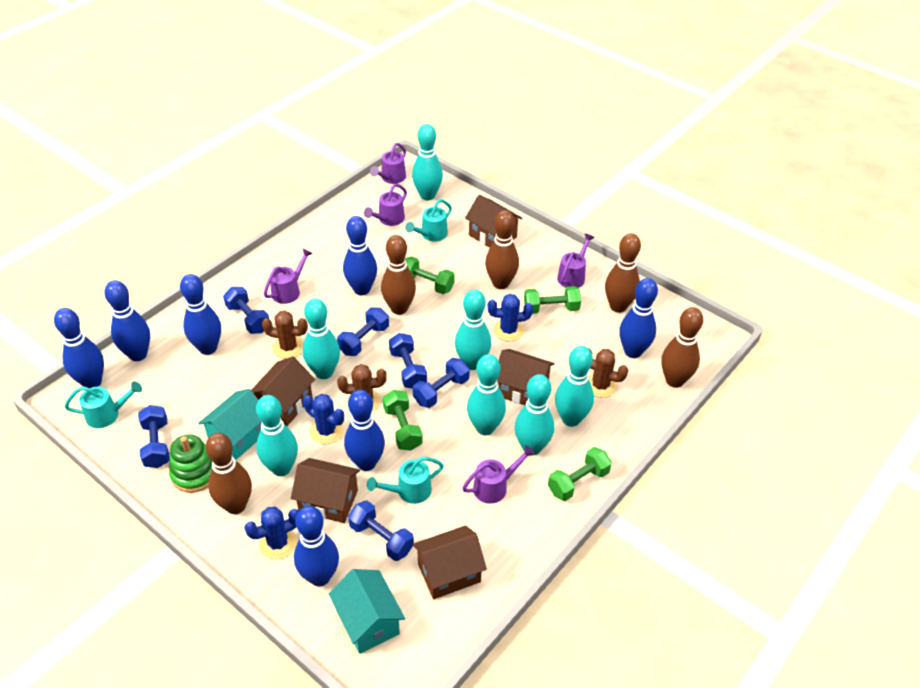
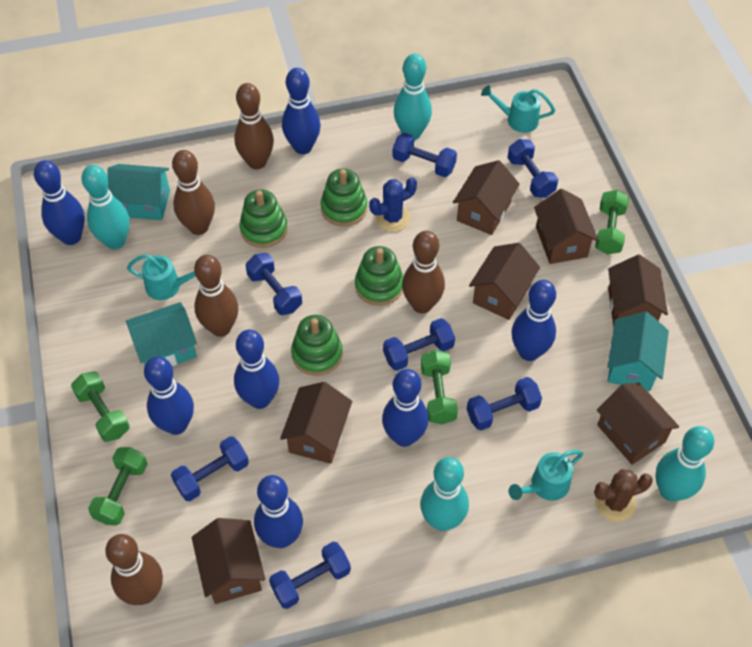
blue cactus: [244,507,299,560] [303,394,344,444] [488,294,533,342] = 3 -> [369,177,417,232] = 1
blue dumbbell: [138,405,170,468] [223,287,269,334] [337,307,389,356] [348,501,414,561] [389,333,427,388] [413,358,470,408] = 6 -> [171,436,249,501] [246,253,302,315] [269,542,351,609] [383,318,455,371] [392,133,457,177] [467,377,542,430] [507,139,558,198] = 7
brown cactus: [262,311,308,359] [337,364,387,412] [588,348,628,398] = 3 -> [594,469,653,522] = 1
brown house: [251,356,315,426] [291,458,360,523] [413,525,487,599] [465,195,522,248] [497,349,555,405] = 5 -> [192,518,265,604] [280,382,352,464] [453,160,520,235] [469,243,540,320] [534,189,598,264] [597,383,679,465] [608,255,668,327] = 7
green stacking toy: [169,434,212,493] = 1 -> [239,189,288,248] [291,315,343,376] [320,169,367,226] [355,246,403,306] = 4
purple watering can: [264,249,313,304] [364,184,407,226] [370,143,406,184] [462,445,535,504] [557,233,595,288] = 5 -> none = 0
turquoise bowling pin: [256,395,298,476] [303,298,340,379] [412,124,443,200] [455,289,491,370] [467,354,506,435] [514,374,554,455] [555,346,594,427] = 7 -> [82,165,130,250] [394,54,432,140] [420,457,469,531] [655,426,714,502] = 4
turquoise house: [198,389,262,460] [329,569,405,654] = 2 -> [107,164,170,220] [126,302,197,366] [608,312,669,391] = 3

